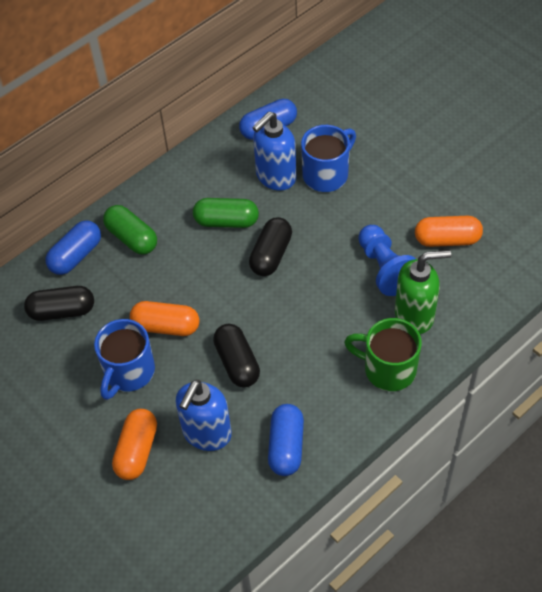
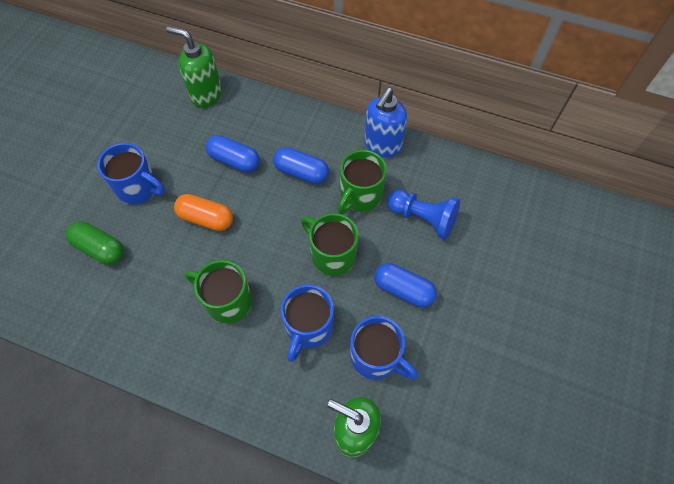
black capsule: [24,286,94,321] [213,324,260,388] [249,217,292,276] = 3 -> none = 0
blue mug: [94,319,155,400] [301,125,356,192] = 2 -> [97,143,165,205] [281,284,334,362] [350,316,418,380] = 3
blue soap dispenser: [175,379,232,451] [252,111,296,191] = 2 -> [364,88,407,157] = 1
green capsule: [103,205,157,255] [193,198,259,228] = 2 -> [66,222,124,265] = 1
green mug: [344,318,422,391] = 1 -> [185,260,252,324] [301,213,358,276] [337,150,387,214] = 3
green soap dispenser: [395,250,451,334] = 1 -> [166,26,222,108] [327,397,381,458] = 2
orange capsule: [112,409,157,480] [130,301,199,336] [415,216,483,247] = 3 -> [174,194,233,231] = 1

